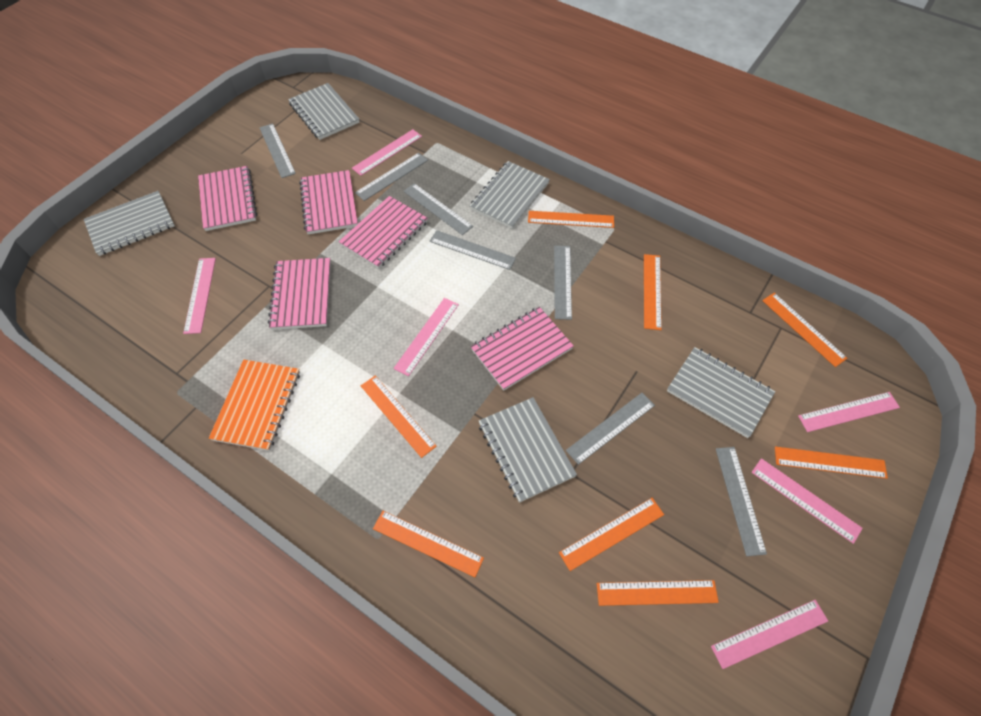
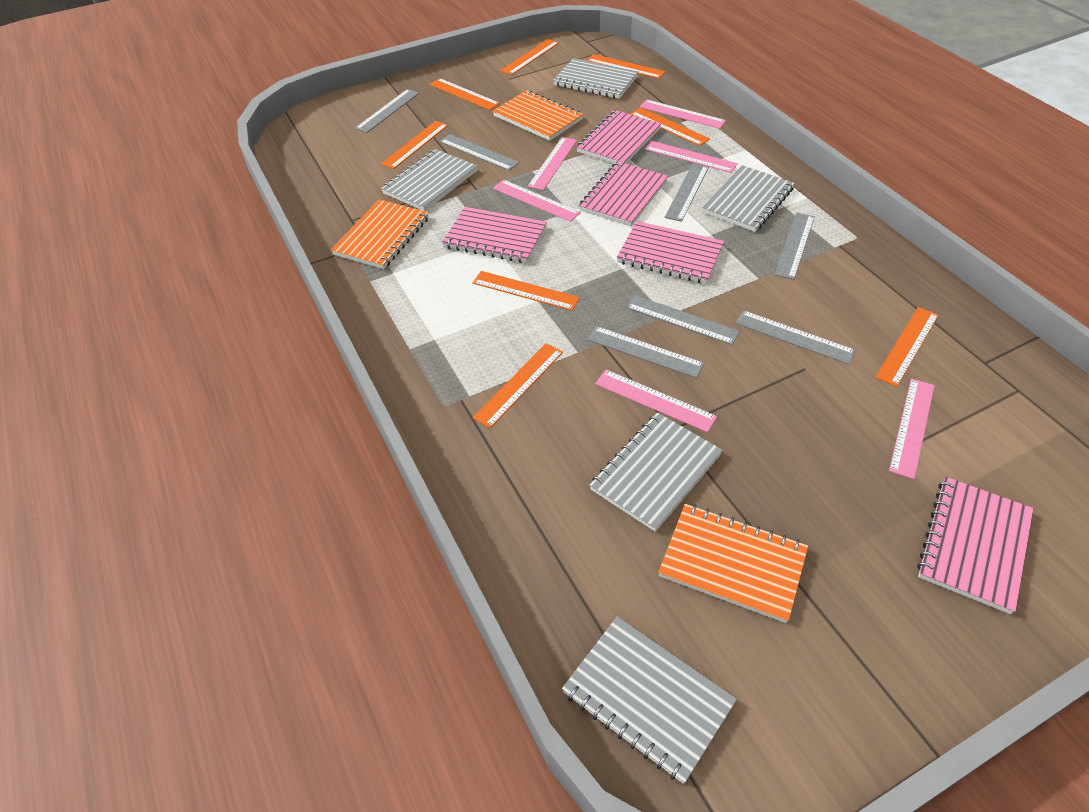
orange notebook: [209,359,300,451] = 1 -> [331,200,429,269] [493,90,583,141] [658,504,808,623] = 3

